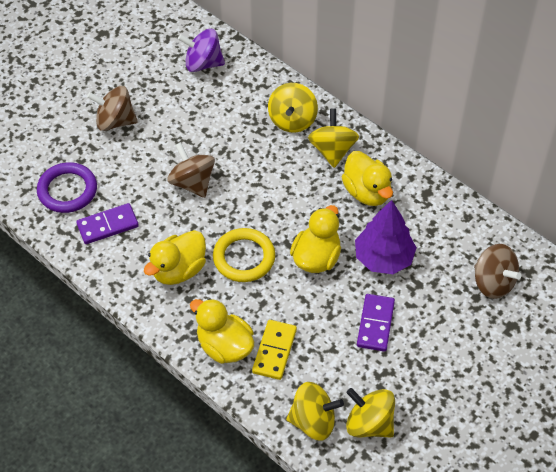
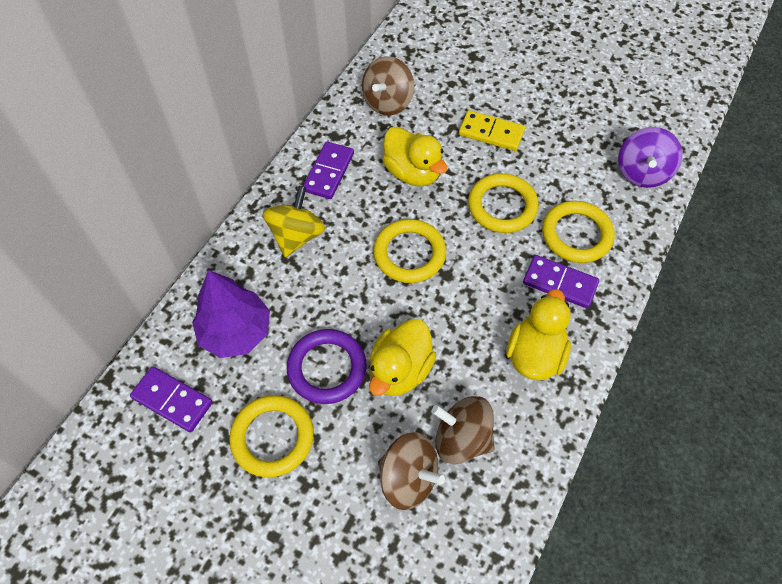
purple domino: [76,203,139,244] [357,294,395,352] = 2 -> [130,366,213,432] [303,142,354,199] [523,255,599,308] = 3
yellow duck: [144,230,206,285] [190,298,254,364] [290,205,341,273] [342,151,393,206] = 4 -> [369,319,436,396] [382,126,447,186] [506,289,571,381] = 3
yellow ring: [213,228,275,282] = 1 -> [229,395,314,477] [373,219,446,283] [468,173,539,233] [542,201,615,263] = 4
yellow spinning top: [268,83,318,133] [286,382,344,441] [308,108,359,168] [346,388,395,437] = 4 -> [263,186,325,257] = 1

